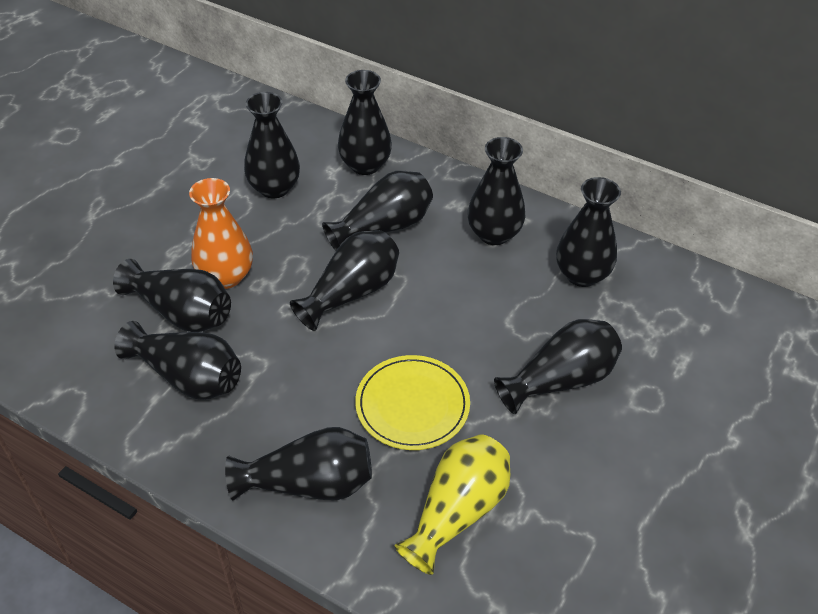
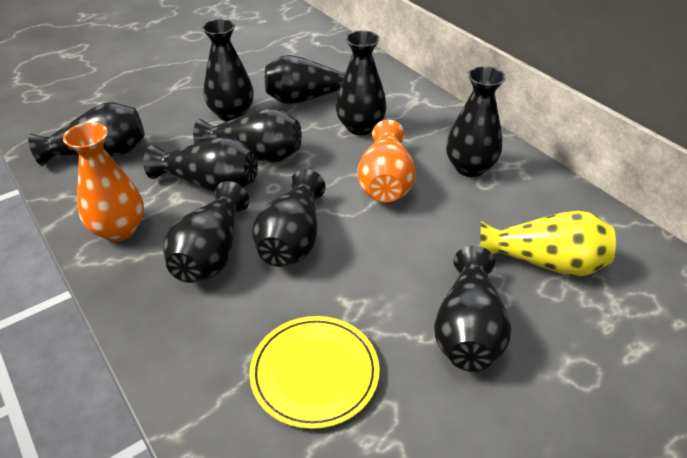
orange vase: [189,178,253,289] = 1 -> [63,123,144,242] [357,120,416,202] = 2

